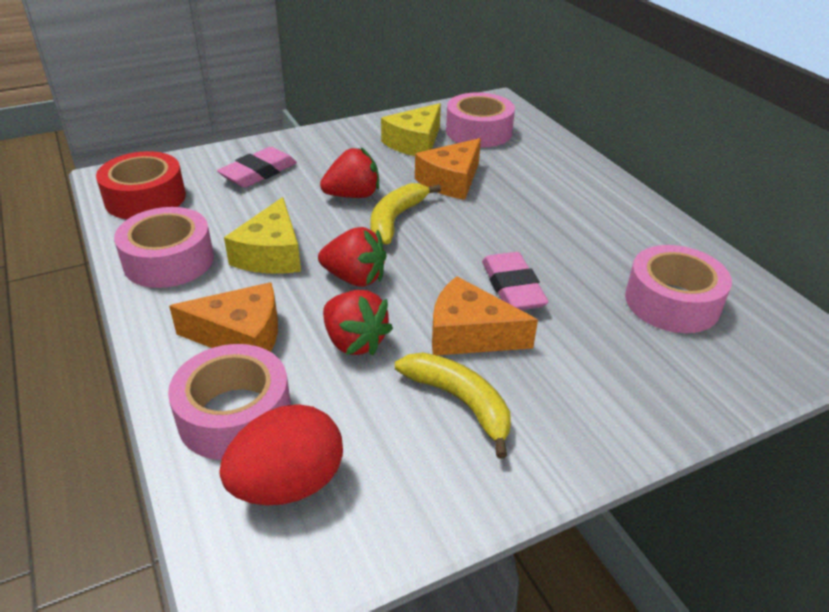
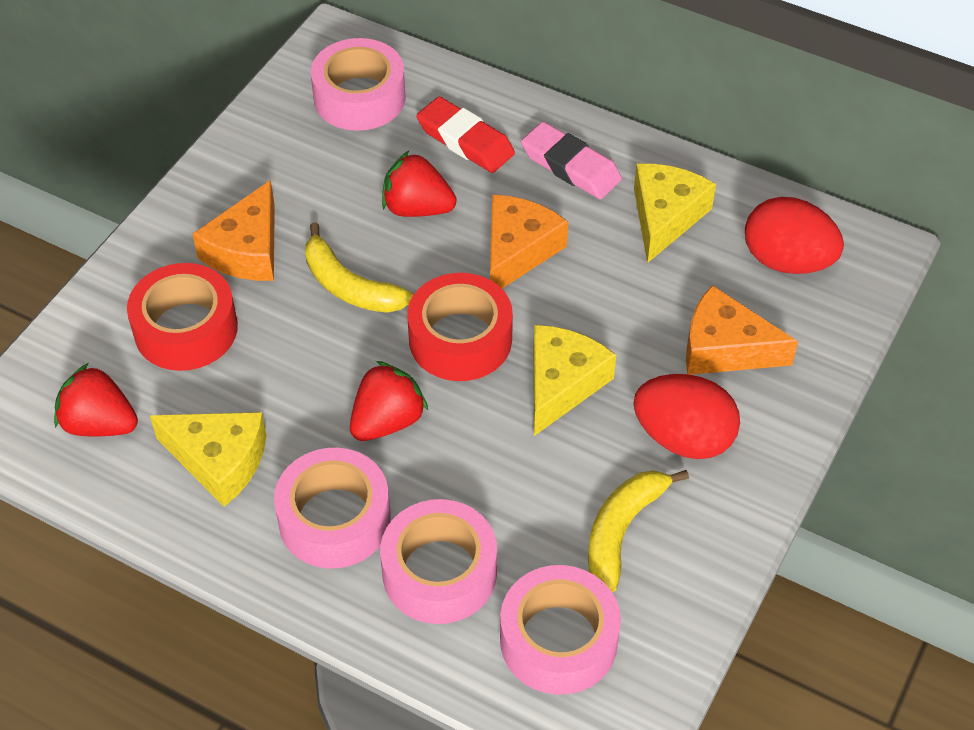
pink eraser: [217,147,297,188] [482,252,549,310] = 2 -> [521,122,622,199] = 1
red egg: [219,404,343,505] = 1 -> [634,374,740,459] [745,197,844,274] = 2
red eraser: none = 0 -> [416,97,515,173] = 1
red tape: [96,151,186,219] = 1 -> [127,263,238,371] [407,273,513,381] = 2
yellow cheese: [224,197,301,274] [381,103,441,156] = 2 -> [150,412,267,507] [533,325,616,436] [634,164,716,263] = 3

